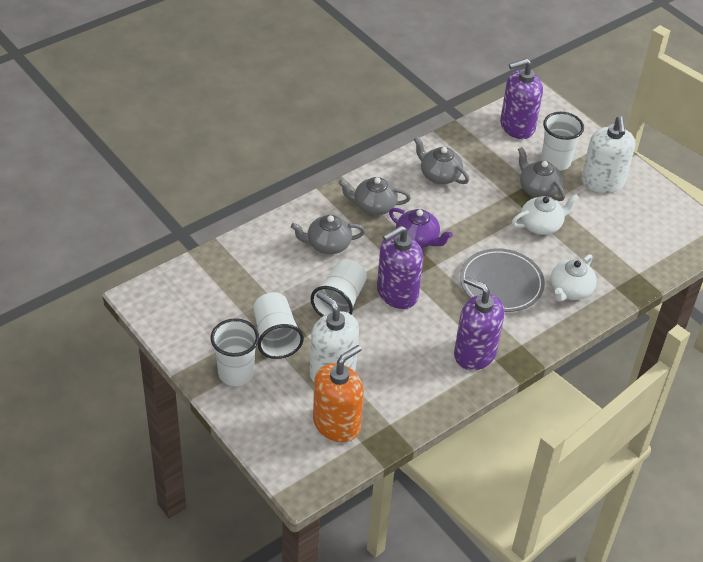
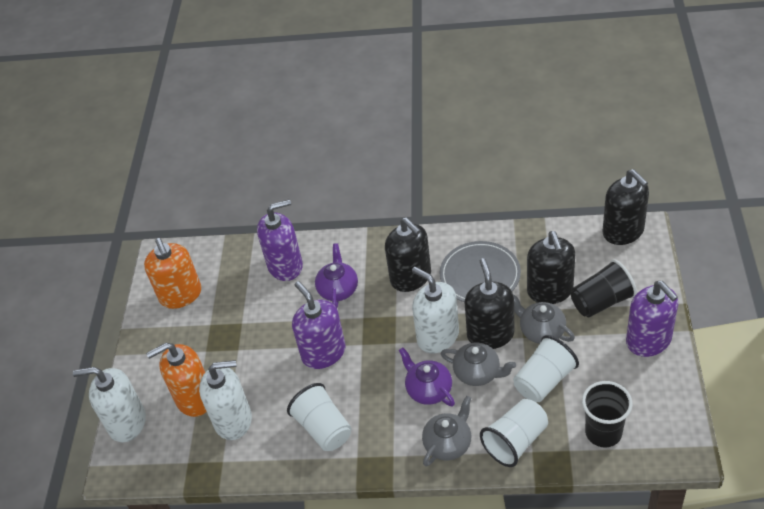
black cup: none = 0 -> [571,259,637,318] [582,381,633,447] = 2
black soap dispenser: none = 0 -> [385,217,431,292] [465,258,514,349] [527,231,575,304] [602,169,649,245] = 4
grey teapot: [291,215,365,254] [338,177,411,215] [414,136,469,184] [518,147,565,201] = 4 -> [422,396,471,467] [441,343,516,386] [513,294,575,344] = 3
orange soap dispenser: [313,345,364,442] = 1 -> [144,238,201,309] [146,343,207,417] = 2
purple teapot: [389,208,453,248] = 1 -> [315,243,358,308] [399,347,455,406] = 2
white cup: [211,318,259,386] [253,292,304,359] [311,259,367,317] [541,112,584,171] = 4 -> [287,383,352,451] [480,399,548,467] [513,335,579,402] = 3
white soap dispenser: [310,291,359,382] [581,116,635,193] = 2 -> [73,367,146,442] [199,360,252,440] [412,267,459,353] = 3
white teapot: [512,194,579,235] [551,254,597,302] = 2 -> none = 0

